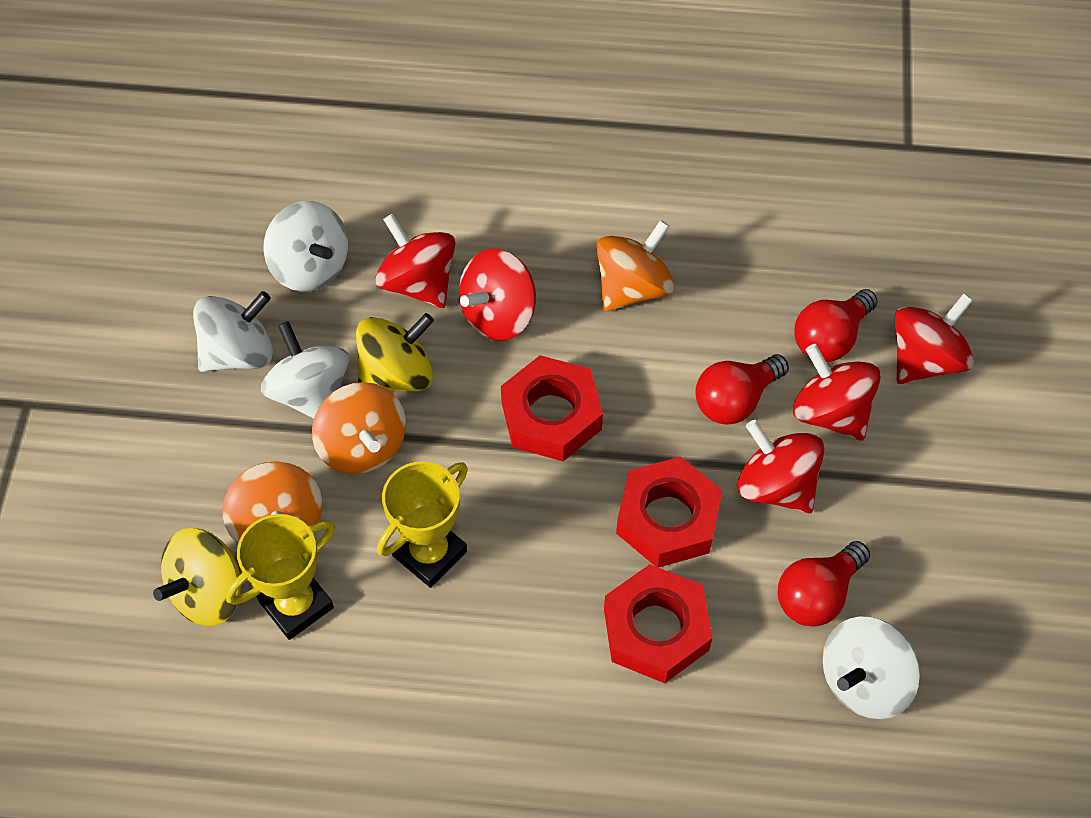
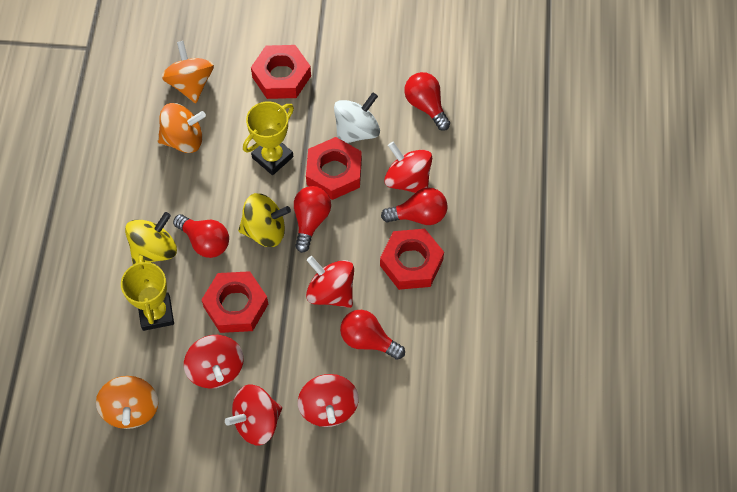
red light bulb: [695,354,789,425] [777,541,870,627] [794,289,878,362] = 3 -> [173,214,229,258] [294,186,331,253] [340,310,405,360] [381,187,448,225] [404,72,450,131] = 5
red nut: [501,355,603,461] [604,564,712,683] [616,457,722,568] = 3 -> [202,271,268,333] [251,45,311,99] [306,137,362,200] [380,229,444,290] = 4
white spinning top: [193,291,273,372] [261,321,349,419] [264,201,348,292] [823,616,920,719] = 4 -> [334,93,380,143] = 1

